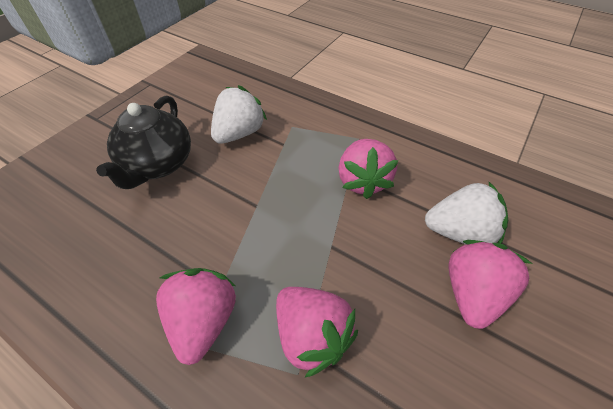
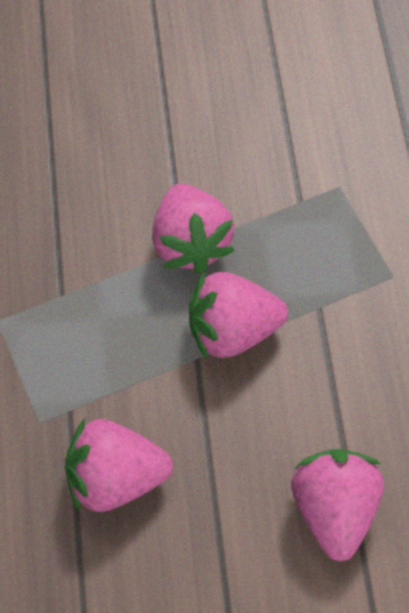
black teapot: [96,96,191,189] = 1 -> none = 0
white strawberry: [211,85,267,144] [425,181,508,244] = 2 -> none = 0

